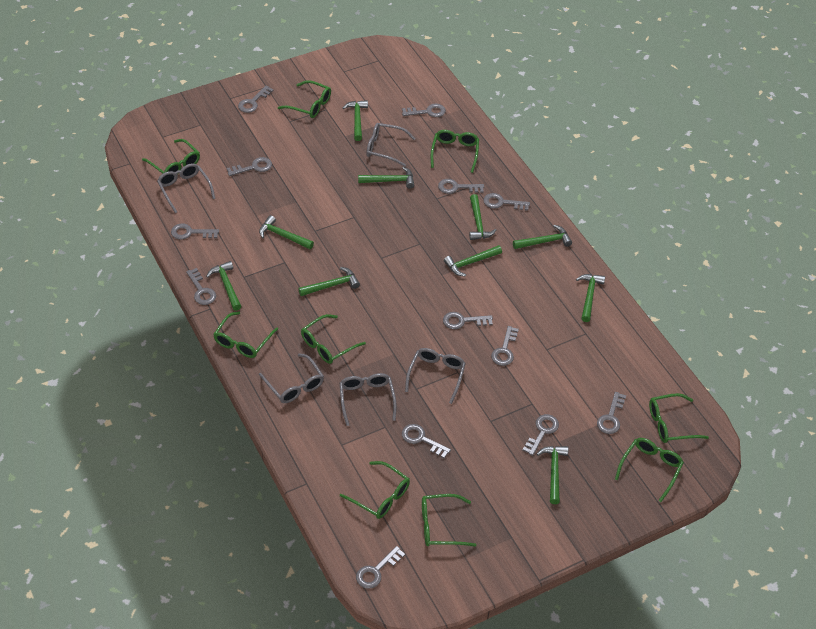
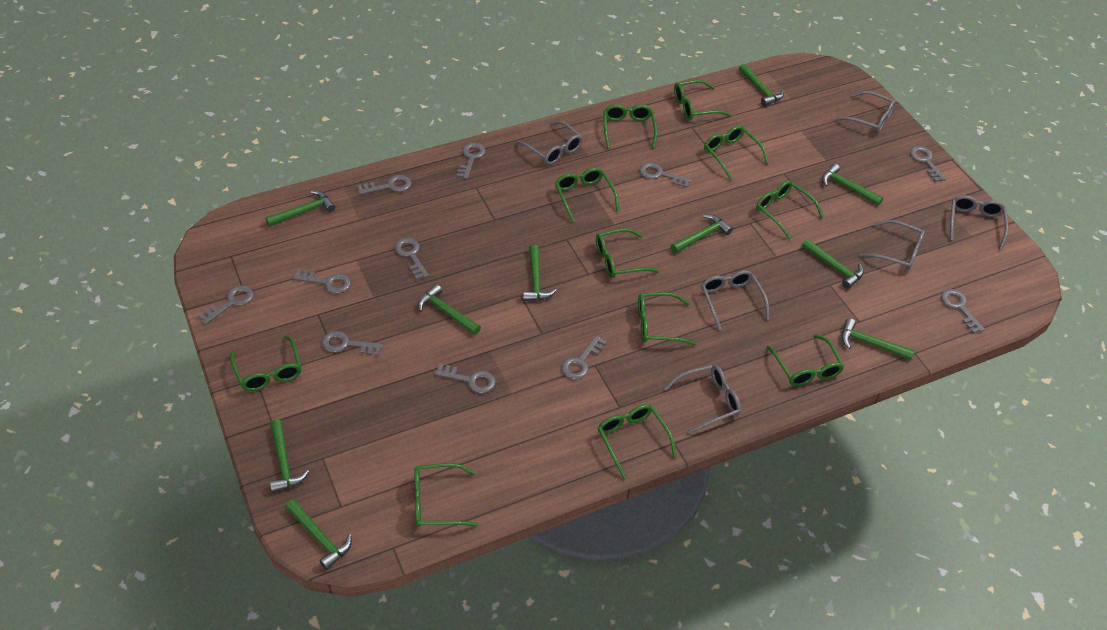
green glasses: [142,139,200,175] [213,312,278,358] [278,80,331,118] [301,314,366,364] [340,461,410,519] [422,494,476,547] [431,130,479,173] [615,438,684,502] [649,393,709,443] = 9 -> [230,335,302,391] [414,463,479,527] [555,168,619,223] [596,228,660,278] [597,404,677,479] [604,105,657,149] [638,292,696,345] [674,80,731,120] [704,126,769,180] [756,180,823,240] [767,334,844,386] = 11
grey glasses: [157,163,215,213] [259,353,324,403] [340,373,397,426] [366,123,416,167] [405,348,466,404] = 5 -> [516,121,583,165] [664,365,741,434] [701,270,769,330] [835,91,896,133] [860,220,925,271] [950,195,1008,250] = 6
grey key: [171,224,219,239] [186,268,216,305] [227,157,272,176] [238,86,273,113] [356,546,405,589] [402,104,446,117] [402,424,451,458] [438,179,484,194] [443,312,493,329] [483,193,530,211] [491,326,519,366] [522,414,559,456] [597,392,626,434] = 13 -> [198,285,254,324] [293,269,351,294] [322,331,383,356] [357,175,412,195] [394,238,429,280] [434,363,496,393] [456,143,485,179] [561,335,607,379] [639,162,691,188] [910,146,946,182] [941,289,985,334] = 11

